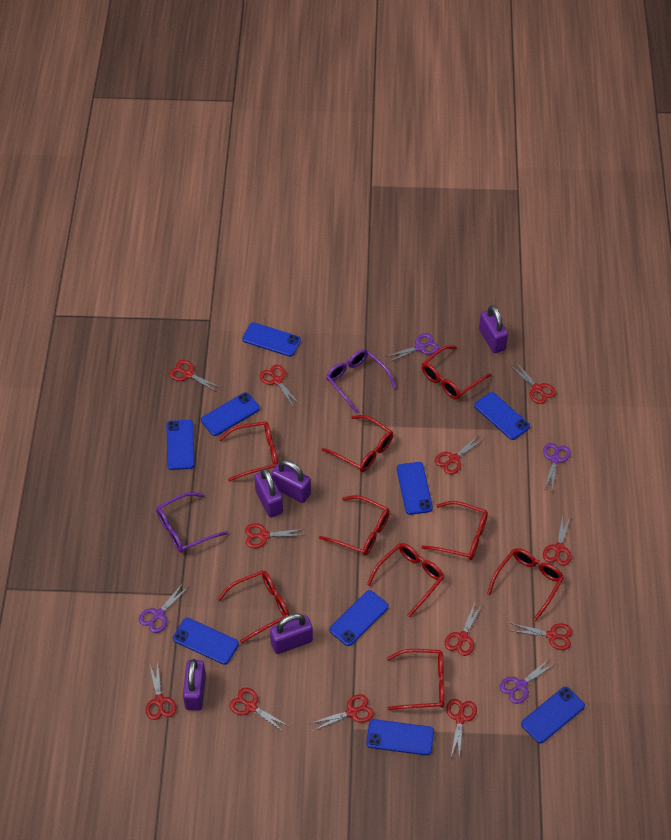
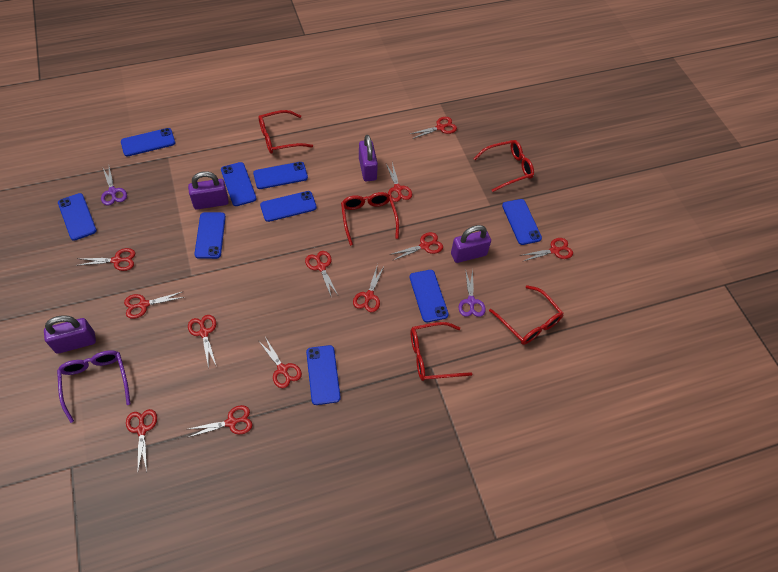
purple glasses: [156,492,228,553] [326,349,397,413] = 2 -> [57,350,130,423] = 1
purple padlock: [183,659,206,711] [254,468,283,518] [270,613,313,654] [272,460,311,503] [479,305,508,353] = 5 -> [44,315,96,354] [188,171,229,209] [359,135,378,181] [451,225,491,263] = 4
purple scissors: [139,583,188,633] [385,334,439,363] [500,658,556,704] [543,443,571,489] = 4 -> [101,166,127,205] [459,268,486,317] = 2
red glasses: [217,570,289,643] [219,421,278,482] [319,495,390,556] [322,415,393,472] [367,543,444,617] [386,649,445,710] [421,501,488,560] [422,345,491,399] [487,548,564,621] = 9 -> [258,110,313,154] [341,192,399,246] [411,322,472,381] [473,140,534,192] [489,285,564,345] = 5

